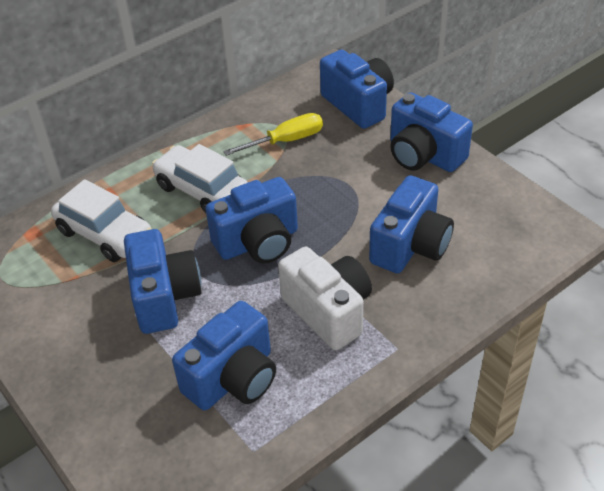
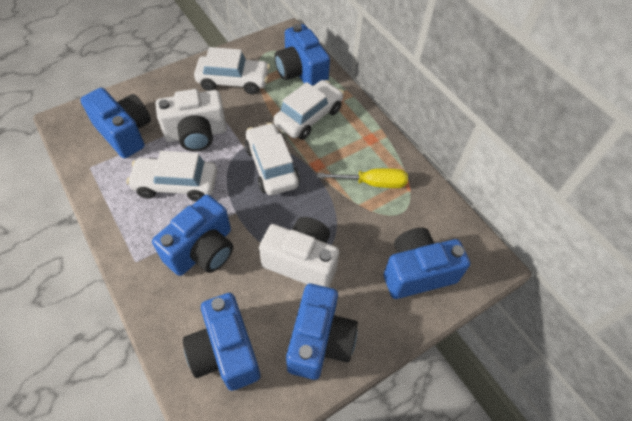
white camera: [278,246,372,350] = 1 -> [156,89,227,151] [259,217,339,288] = 2
white car: [51,179,152,262] [152,144,248,213] = 2 -> [127,151,217,201] [194,47,270,95] [245,123,300,195] [274,80,344,140] = 4

